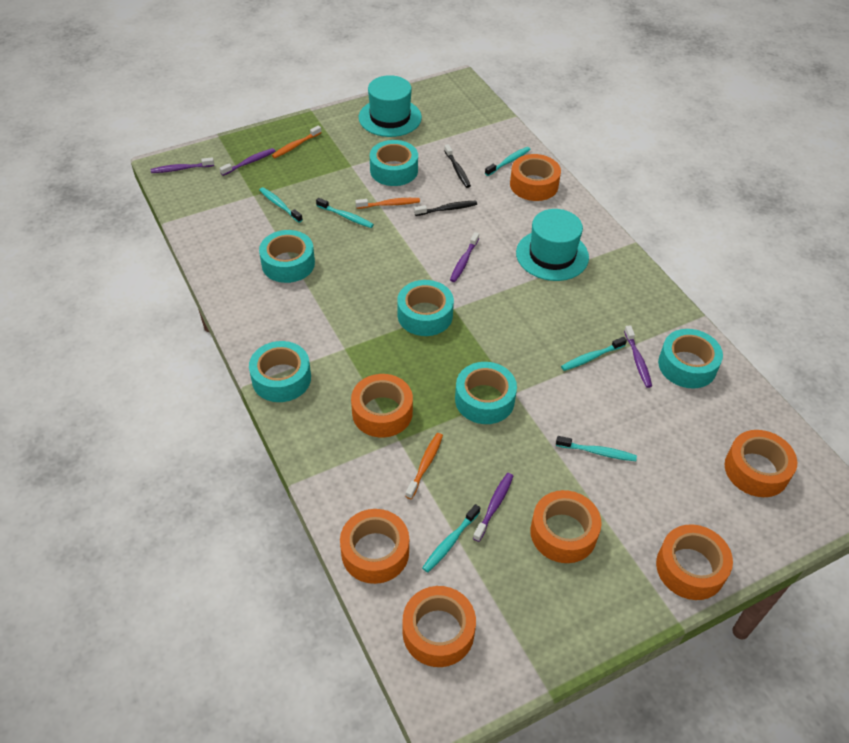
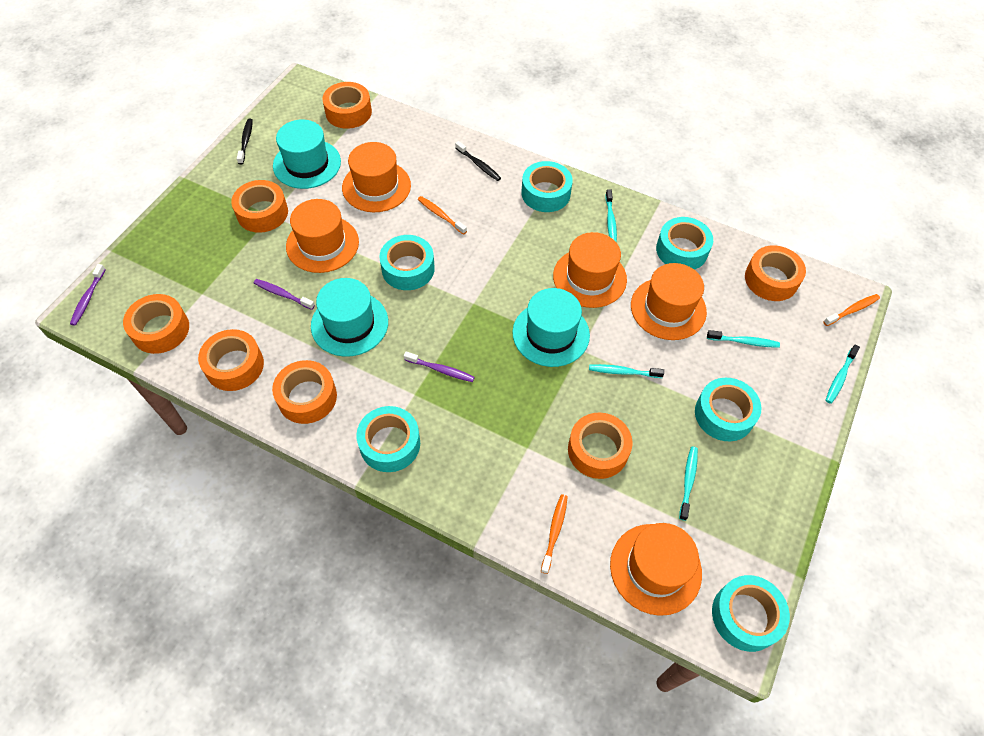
orange hat: none = 0 -> [286,199,359,273] [342,142,411,212] [553,232,627,308] [610,523,702,616] [631,263,707,340] = 5
purple toothbrush: [151,157,214,173] [219,148,275,176] [450,232,479,282] [473,473,513,542] [624,325,652,388] = 5 -> [70,264,106,326] [254,279,315,310] [404,351,475,382] = 3
turquoise hat: [359,75,422,137] [516,209,589,281] = 2 -> [273,120,341,189] [311,278,388,357] [512,288,590,367] = 3
turquoise toothbrush: [259,187,303,223] [316,198,374,228] [422,504,480,573] [485,147,531,176] [556,436,637,461] [561,337,627,371] = 6 -> [589,364,664,378] [605,189,617,243] [679,446,698,521] [707,330,780,348] [826,345,860,404] = 5

